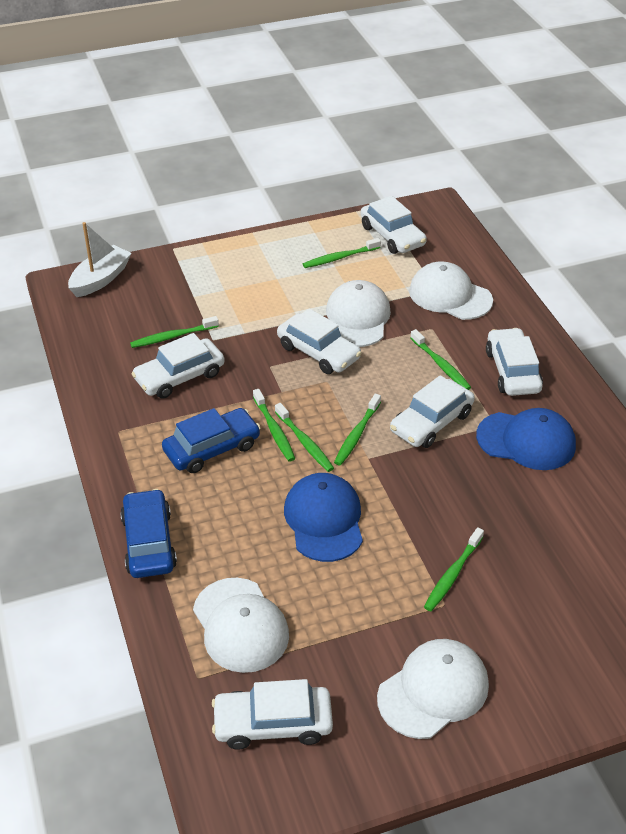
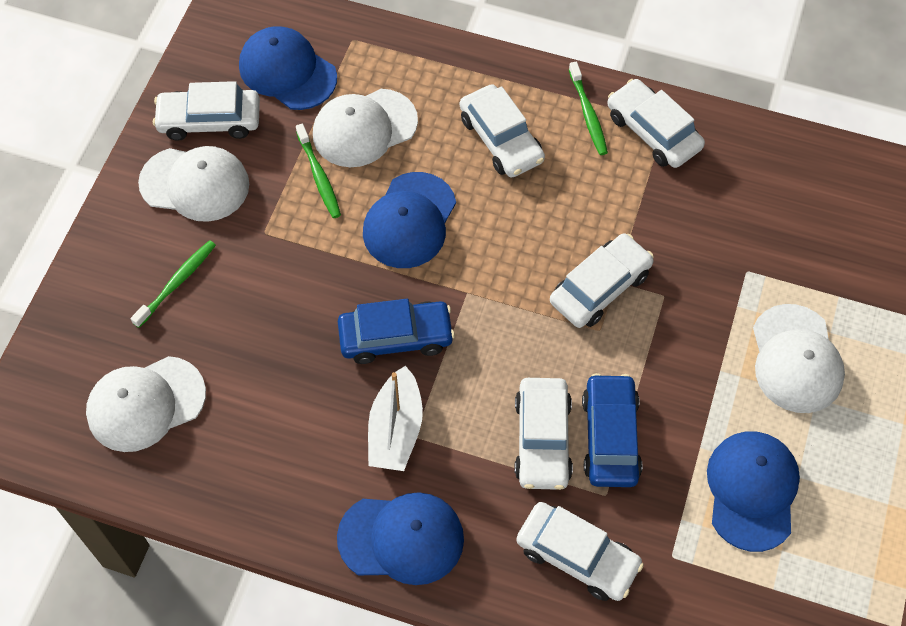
blue cap: [284,473,363,562] [476,408,576,470] = 2 -> [239,26,337,110] [337,492,464,585] [363,172,456,268] [707,432,800,552] = 4
green toothbrush: [130,316,219,348] [253,389,295,461] [275,403,334,472] [303,238,381,268] [334,394,381,466] [410,329,471,390] [424,527,484,611] = 7 -> [131,240,216,328] [296,123,341,218] [569,61,608,155] = 3

